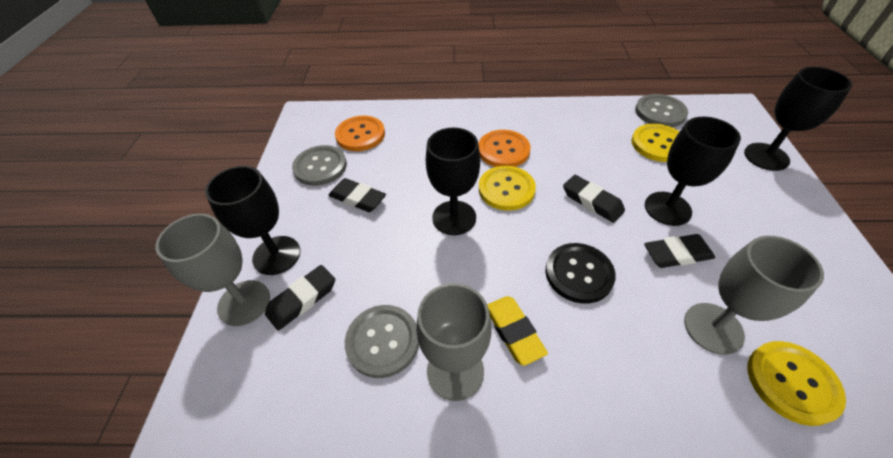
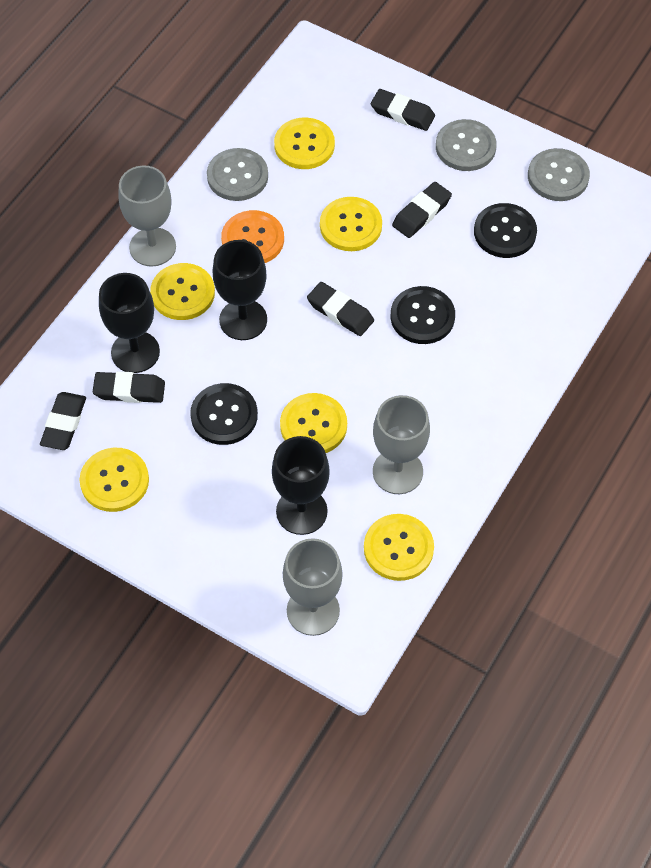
black button: [545,243,616,304] = 1 -> [190,383,258,445] [391,286,455,344] [474,203,537,258] = 3
black eraser: [265,265,335,331] [328,178,386,212] [563,175,625,223] [644,234,715,268] = 4 -> [40,392,86,450] [93,371,165,403] [307,282,374,336] [371,89,435,131] [392,182,452,238] = 5
black goblet: [205,166,300,275] [426,127,480,235] [645,117,741,226] [744,67,852,171] = 4 -> [99,273,160,373] [213,240,267,340] [272,436,330,535] = 3
orange button: [335,116,385,151] [478,130,531,167] = 2 -> [221,210,284,263] = 1
yellow button: [479,166,536,211] [631,124,679,162] [748,341,846,426] = 3 -> [80,448,149,512] [150,263,215,320] [274,117,335,169] [280,393,347,453] [320,197,382,251] [364,514,434,581] = 6
yellow eraser: [487,296,548,366] = 1 -> none = 0

